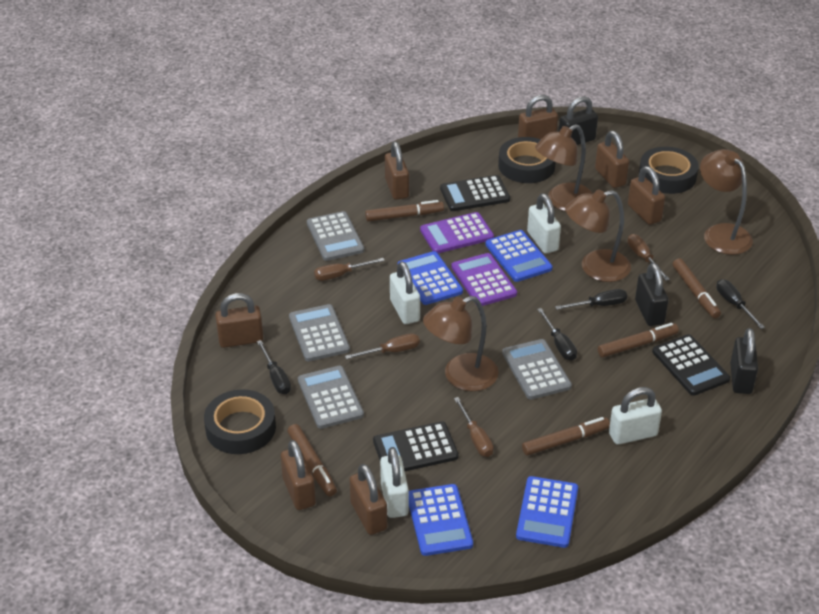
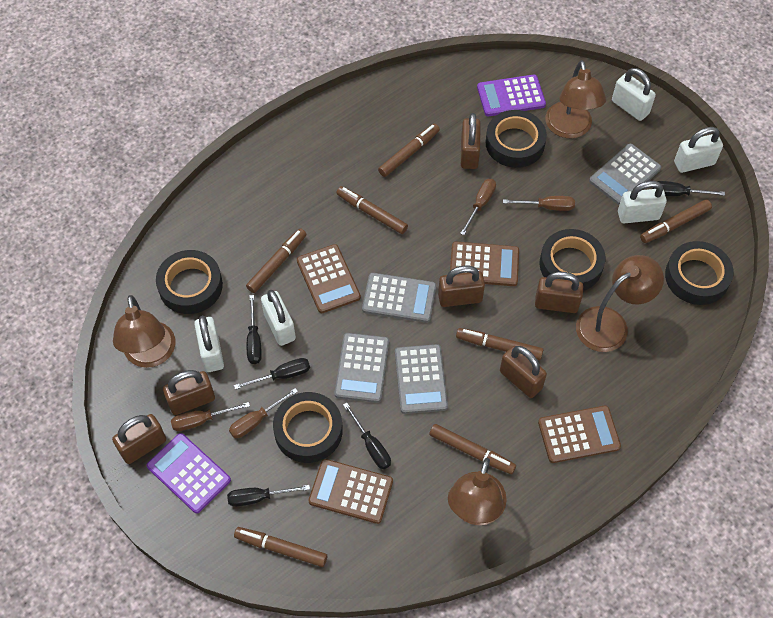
black calculator: [373,421,459,471] [440,175,510,211] [652,334,730,396] = 3 -> none = 0
black padlock: [559,96,598,145] [635,263,668,326] [730,328,758,394] = 3 -> none = 0
black screwdriver: [257,340,291,394] [537,308,577,361] [555,289,627,310] [716,279,765,329] = 4 -> [227,485,310,507] [234,358,310,389] [247,295,262,364] [343,403,391,469] [653,181,725,196] = 5
black tape: [204,389,276,454] [498,137,556,183] [639,147,699,194] = 3 -> [156,250,223,314] [273,392,343,463] [485,110,547,168] [540,229,605,291] [665,241,734,305] = 5
blue calculator: [398,251,463,305] [409,484,473,556] [485,230,553,282] [516,476,578,548] = 4 -> none = 0
brown calculator: none = 0 -> [297,244,361,313] [308,459,393,524] [450,242,519,286] [538,405,621,463] = 4
brown marker: [288,424,337,496] [365,200,444,221] [522,417,610,456] [598,323,679,357] [673,258,721,318] = 5 -> [234,527,327,567] [246,228,306,293] [337,186,408,234] [378,124,440,177] [429,424,516,474] [456,328,543,360] [640,199,712,243] = 7
brown padlock: [215,293,264,348] [281,440,316,510] [350,464,387,535] [385,142,409,200] [518,95,558,139] [595,131,629,188] [628,166,665,225] = 7 -> [112,414,166,464] [163,370,215,415] [438,266,485,307] [461,113,481,169] [500,346,547,398] [535,272,583,313] = 6
white padlock: [380,447,409,518] [390,261,420,324] [527,194,561,254] [609,387,662,445] = 4 -> [194,315,224,372] [261,290,296,346] [612,68,656,121] [618,181,667,224] [674,127,723,173] = 5

